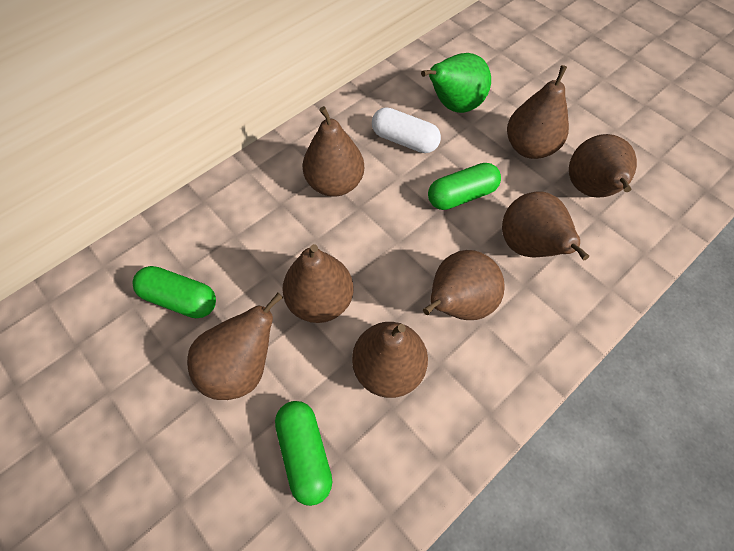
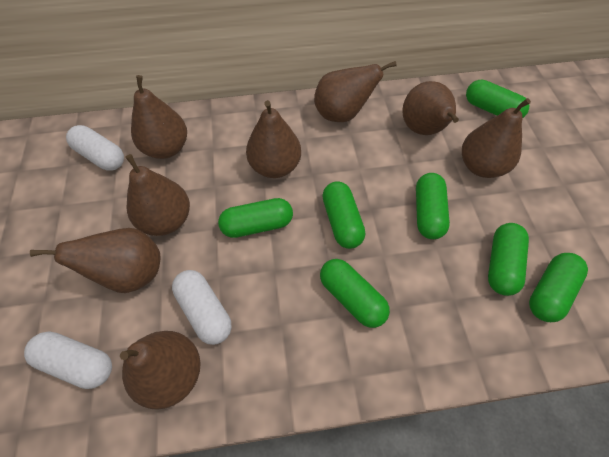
green capsule: [132,266,216,318] [275,401,332,506] [428,163,501,210] = 3 -> [218,198,293,238] [320,259,390,328] [322,181,365,249] [416,173,450,239] [466,79,530,118] [488,223,529,296] [529,253,588,322] = 7
green pear: [421,53,491,113] = 1 -> none = 0
white capsule: [372,107,441,153] = 1 -> [24,331,112,389] [66,125,124,171] [172,270,232,345] = 3

